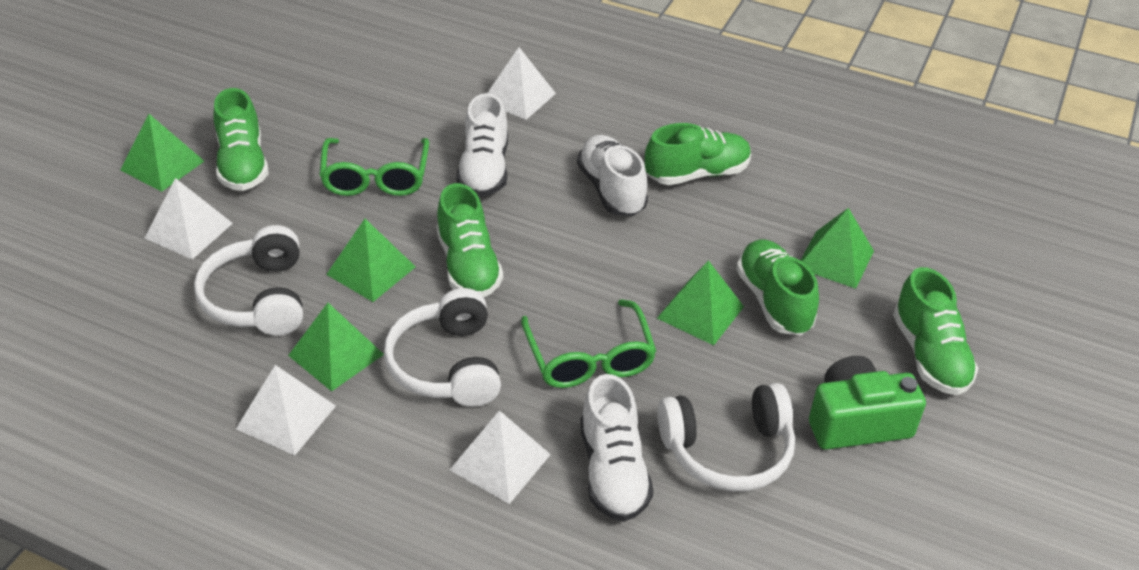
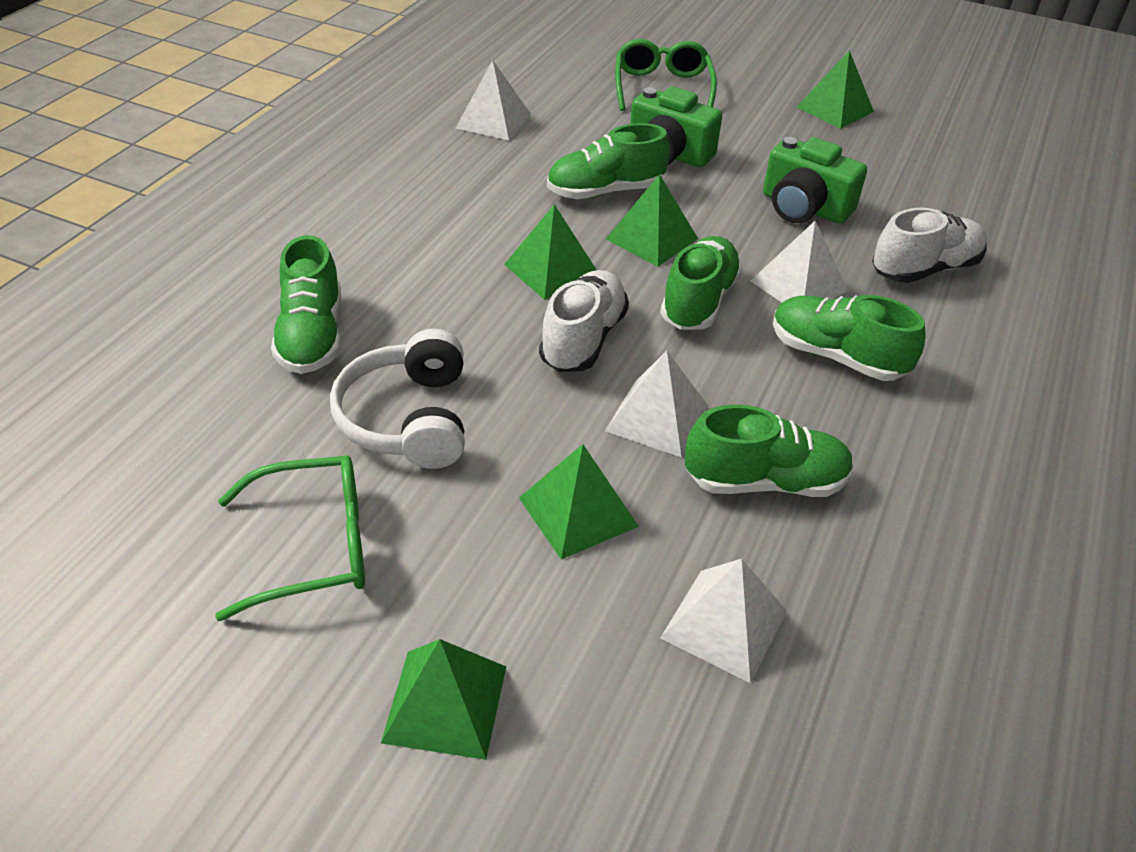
green camera: [809,356,926,450] = 1 -> [630,87,722,167] [763,137,867,224] = 2
white headphones: [194,225,303,336] [384,288,501,407] [658,383,795,492] = 3 -> [330,329,465,469] = 1
white shoe: [457,93,508,197] [577,135,648,216] [580,374,653,522] = 3 -> [539,270,629,372] [872,207,987,283] = 2

